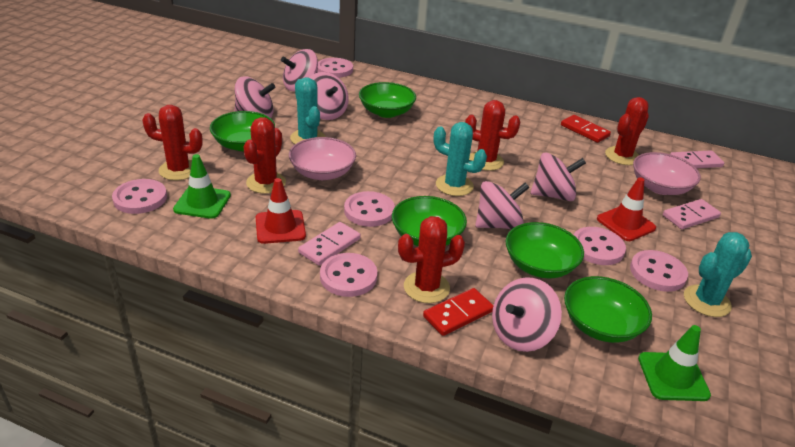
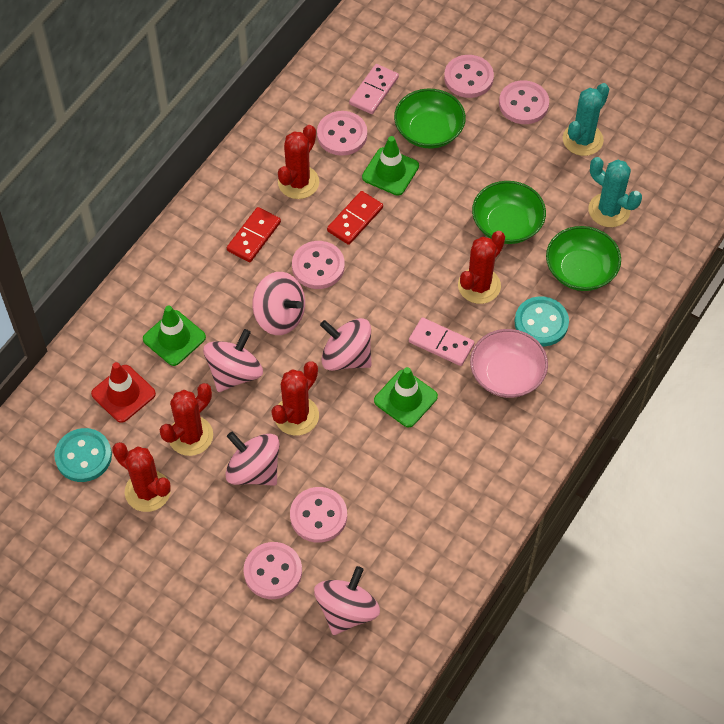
green bowl: [210,111,275,151] [359,82,416,118] [392,196,467,246] [506,222,584,278] [564,276,652,343] = 5 -> [394,89,466,149] [472,181,546,244] [546,226,621,291] = 3
green traffic cone: [173,154,231,219] [638,325,711,401] = 2 -> [143,306,206,366] [362,136,419,196] [374,367,438,427] = 3
pink bowl: [289,137,356,180] [633,152,701,195] = 2 -> [470,329,548,398] = 1
pink domino: [298,222,361,266] [663,199,721,229] [670,151,724,168] = 3 -> [349,64,399,114] [409,317,474,366] = 2
pink spinning top: [235,76,275,118] [281,49,318,92] [309,72,349,120] [475,181,530,229] [492,277,562,352] [531,152,586,201] = 6 -> [203,329,263,392] [225,432,280,486] [252,272,305,335] [314,566,380,635] [320,318,372,371] = 5
red traffic cone: [256,178,306,244] [597,177,656,241] = 2 -> [91,362,156,423] = 1
turquoise button: none = 0 -> [54,428,112,482] [515,296,569,346] = 2
turquoise cactus: [290,77,326,144] [434,122,487,196] [684,232,752,317] = 3 -> [563,83,609,156] [589,157,642,227] = 2

